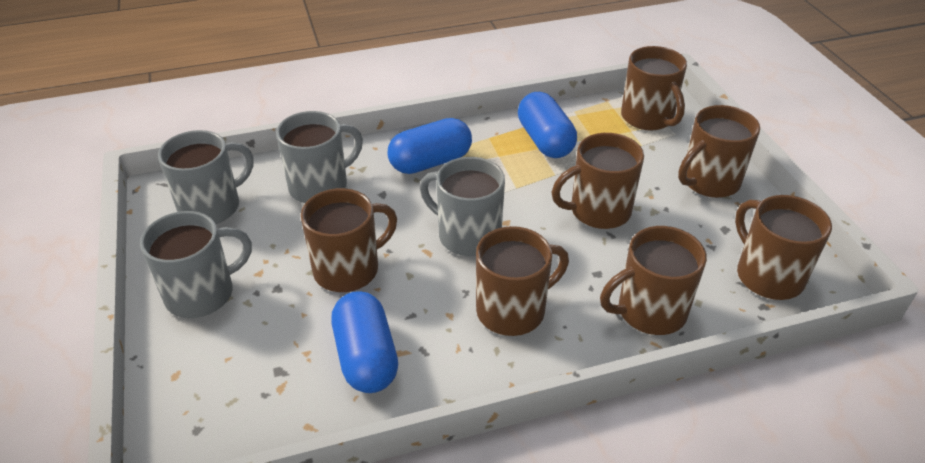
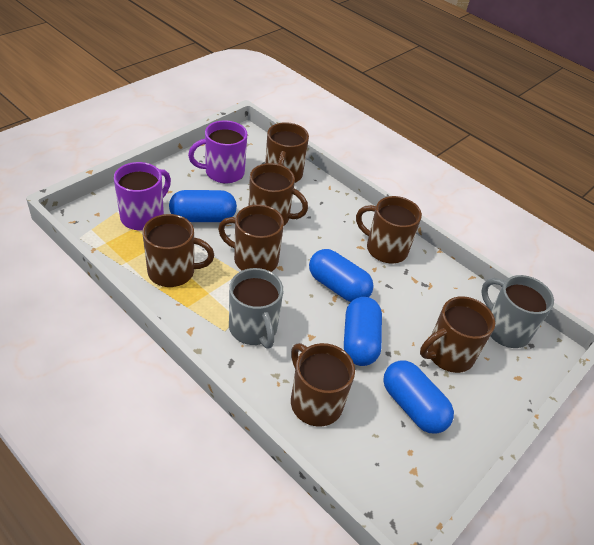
blue capsule: [332,291,398,393] [388,118,472,174] [518,92,577,158] = 3 -> [169,190,237,222] [309,249,374,302] [344,297,382,366] [383,361,454,434] = 4
grey mug: [140,211,252,318] [158,130,253,224] [276,111,363,203] [420,157,505,256] = 4 -> [229,268,283,349] [481,275,554,348] = 2
purple mug: none = 0 -> [114,162,171,231] [188,120,247,183] = 2

